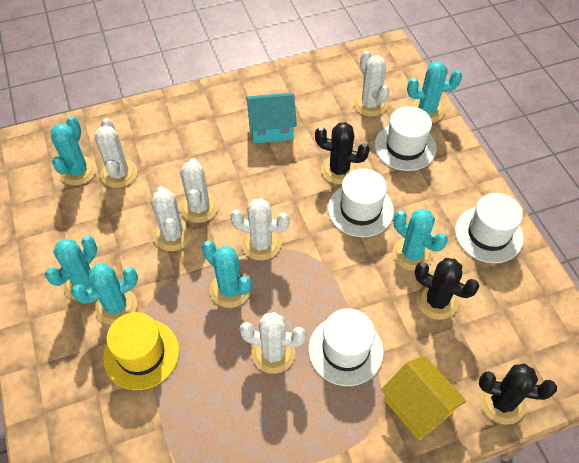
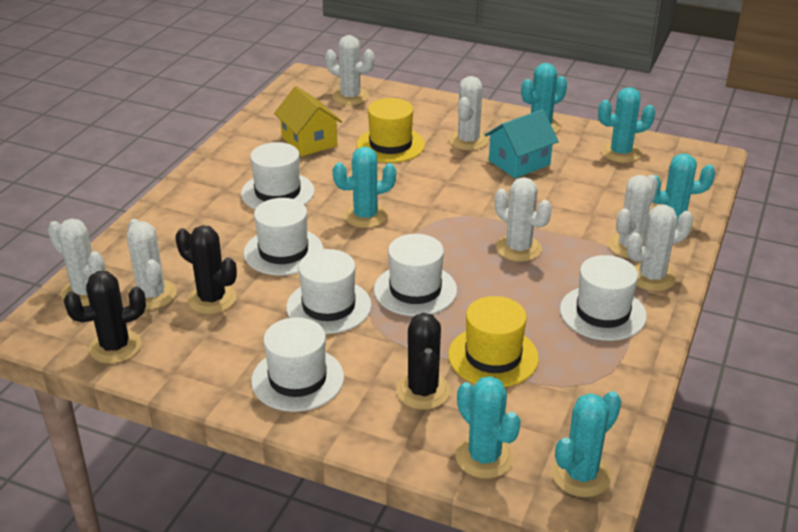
white cactus: [94,118,137,188] [151,186,192,251] [180,158,218,223] [230,198,290,261] [239,312,306,374] [354,51,390,117] = 6 -> [47,219,105,307] [127,219,177,310] [325,35,374,105] [449,76,488,150] [494,177,552,262] [608,175,658,259] [627,205,693,291] = 7
white hat: [308,308,384,386] [328,168,394,237] [374,106,437,171] [455,193,524,263] = 4 -> [241,142,315,209] [244,198,323,276] [251,317,344,412] [286,249,372,334] [374,234,457,316] [560,255,647,341] = 6
yellow hat: [103,312,179,390] = 1 -> [357,98,425,163] [448,296,539,387] = 2

